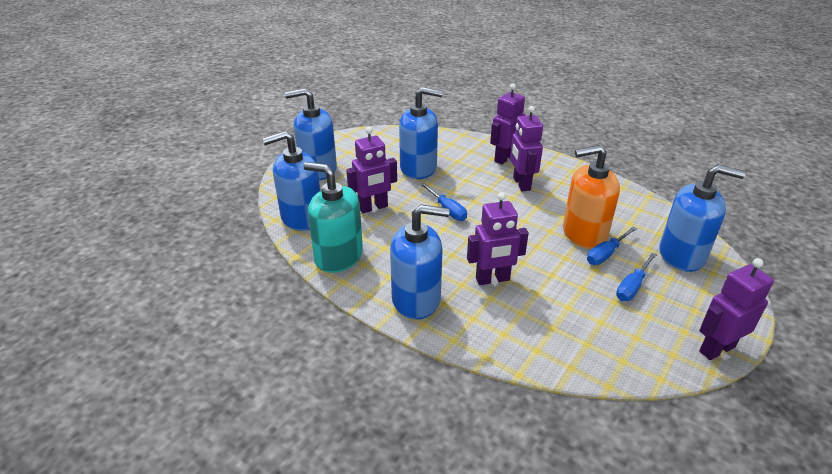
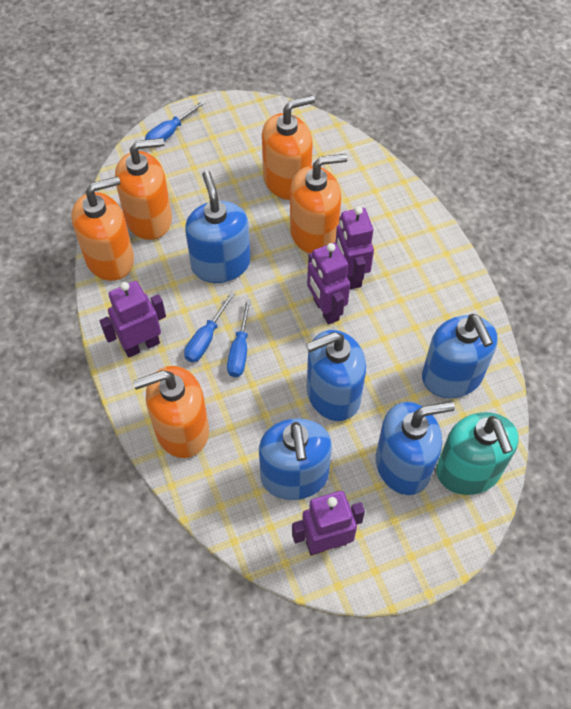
orange soap dispenser: [563,145,620,249] = 1 -> [72,176,134,281] [115,138,172,240] [133,366,209,458] [262,95,315,200] [290,154,348,254] = 5
purple robot: [346,127,397,213] [467,192,529,285] [490,83,526,165] [510,106,543,191] [699,258,774,360] = 5 -> [100,281,166,358] [292,491,365,555] [307,243,350,325] [335,206,374,289] = 4

